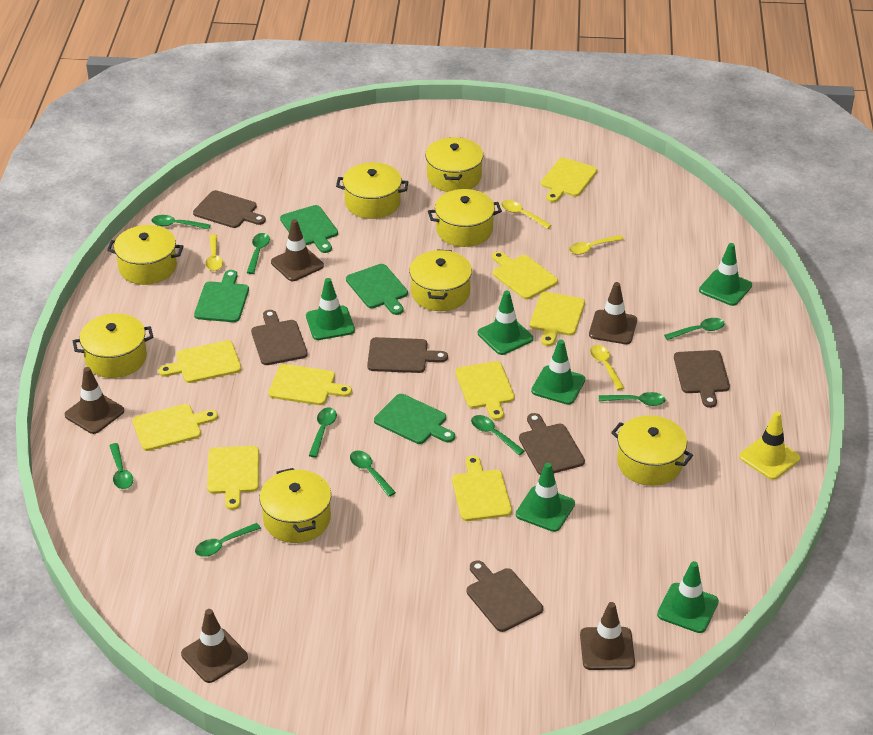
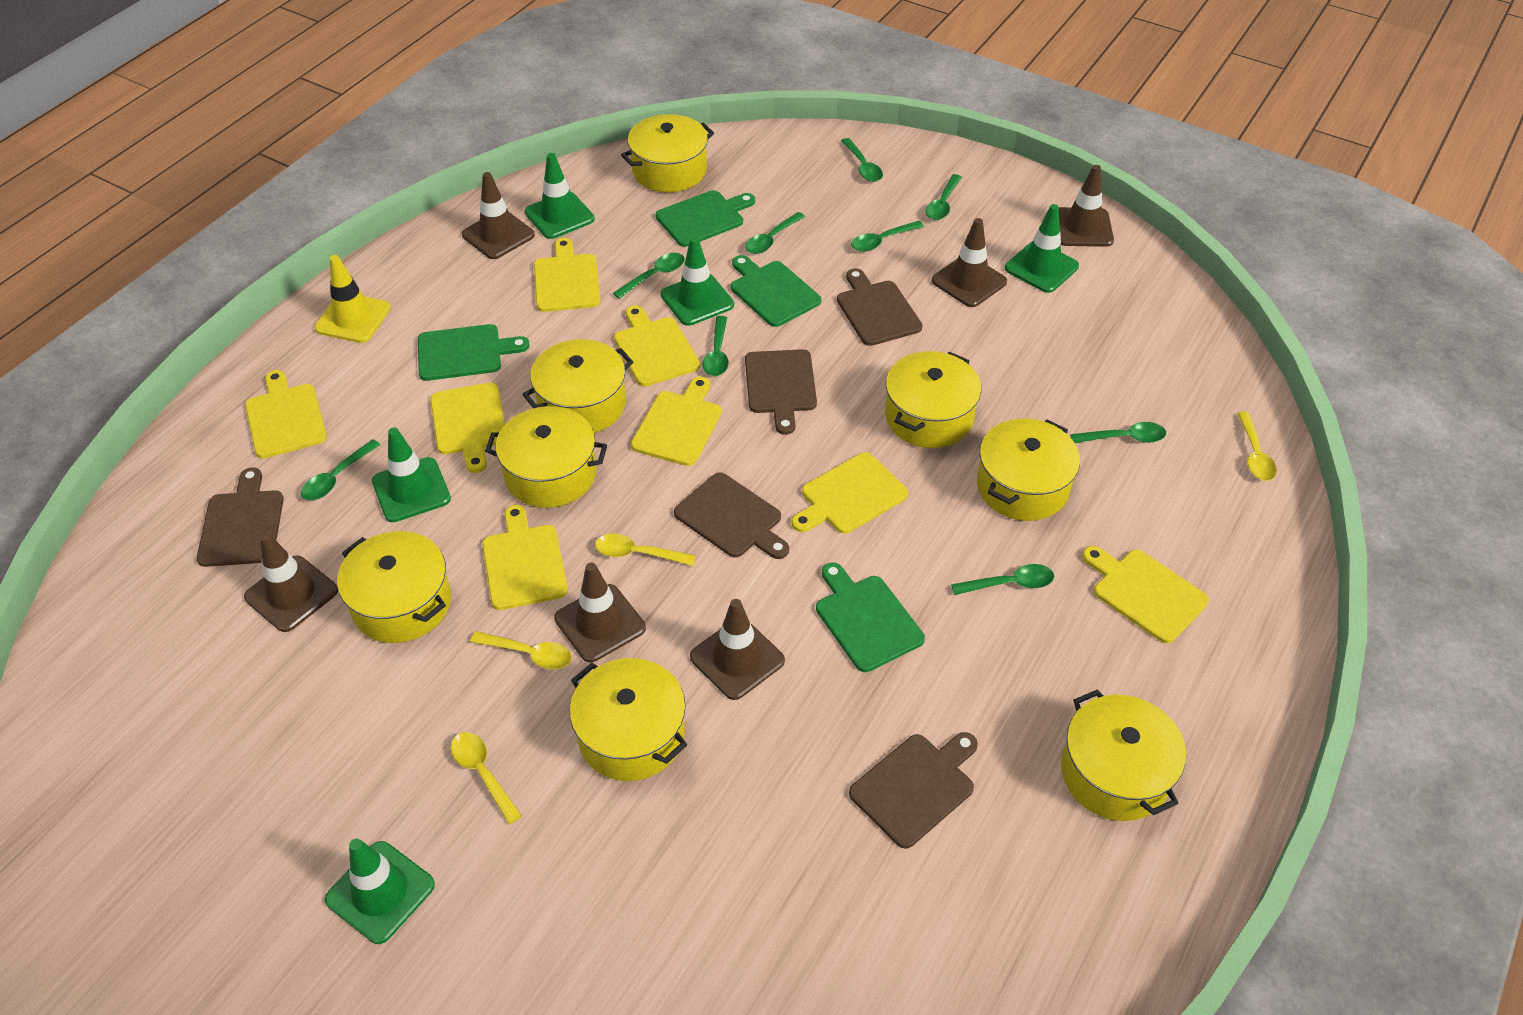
brown cutting board: [193,190,266,228] [251,310,308,365] [367,337,448,373] [467,560,543,632] [519,413,585,475] [674,350,730,408] = 6 -> [197,467,284,567] [674,473,789,559] [745,349,817,435] [837,268,923,346] [849,732,978,849] = 5
brown traffic cone: [65,367,124,434] [181,609,248,683] [271,219,324,281] [580,602,635,670] [589,282,637,344] = 5 -> [244,533,338,632] [462,172,535,259] [554,563,646,662] [690,599,785,700] [932,218,1007,307] [1059,165,1114,247] = 6
green traffic cone: [306,278,355,340] [478,291,533,355] [516,463,575,532] [531,340,585,405] [657,561,719,633] [699,243,752,306] = 6 -> [325,839,435,944] [372,428,451,522] [525,153,595,239] [660,236,734,326] [1005,204,1079,293] = 5
yellow cutting board: [132,404,218,451] [159,340,241,383] [207,446,259,510] [268,364,352,405] [452,455,512,521] [455,361,515,420] [492,251,558,299] [530,292,585,346] [541,158,597,203] = 9 -> [245,370,327,459] [430,383,505,473] [482,505,568,610] [534,238,601,312] [614,306,700,386] [631,376,722,466] [792,452,908,534] [1082,546,1209,643] = 8

